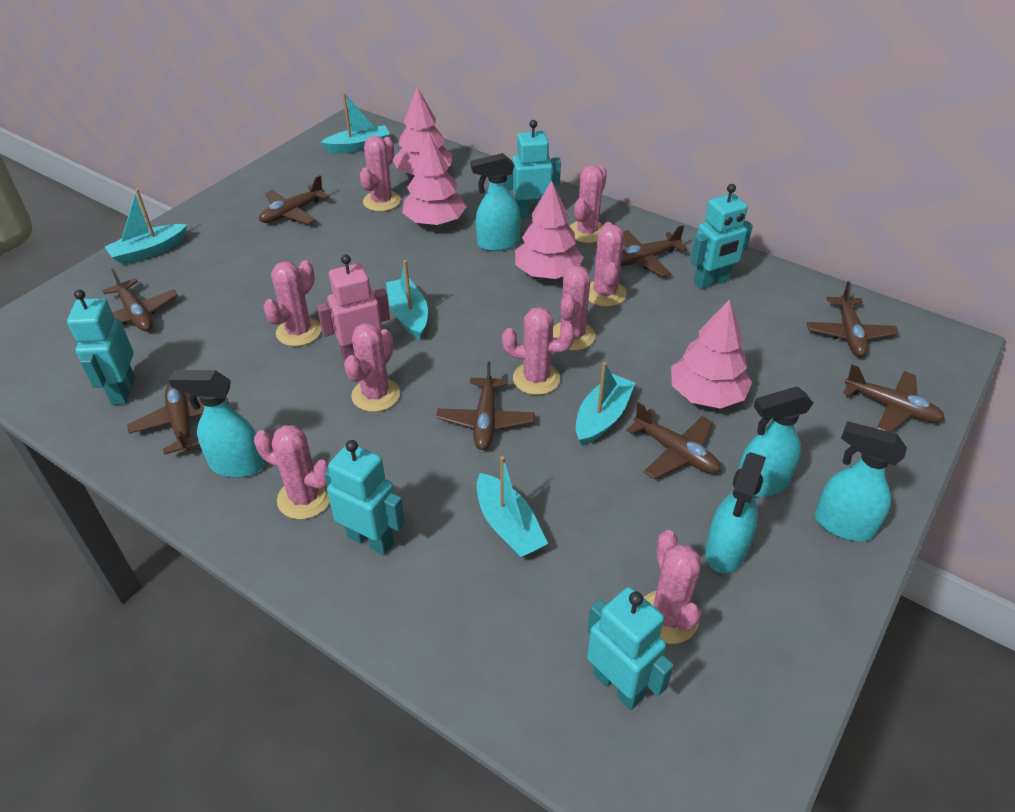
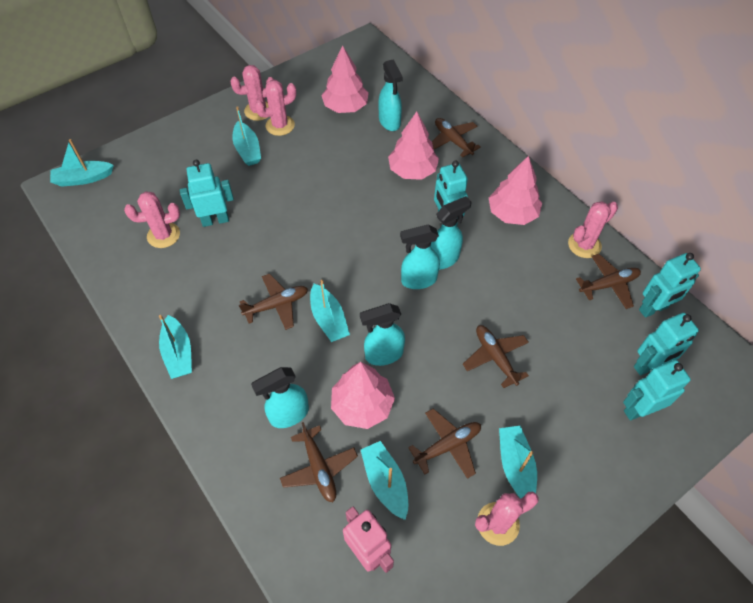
brown plane: [102,268,178,331] [127,384,229,455] [259,175,329,224] [436,362,535,450] [621,225,688,277] [626,402,721,479] [807,281,899,357] [843,365,945,432] = 8 -> [239,273,308,330] [280,422,358,502] [408,409,481,479] [432,118,481,158] [463,325,529,388] [576,254,641,309] = 6
pink cactus: [254,425,330,519] [263,260,321,346] [344,323,400,412] [360,136,401,212] [502,307,575,395] [553,265,595,351] [570,165,607,243] [589,222,627,307] [644,530,701,644] = 9 -> [124,191,180,248] [230,65,274,121] [255,80,297,136] [475,492,539,546] [568,201,618,258] = 5
turquoise boat: [105,189,187,265] [320,92,390,154] [386,260,428,340] [477,456,548,558] [576,362,635,446] = 5 -> [50,139,114,187] [159,315,192,379] [232,106,261,166] [310,280,350,342] [361,441,408,520] [499,426,537,499] = 6

